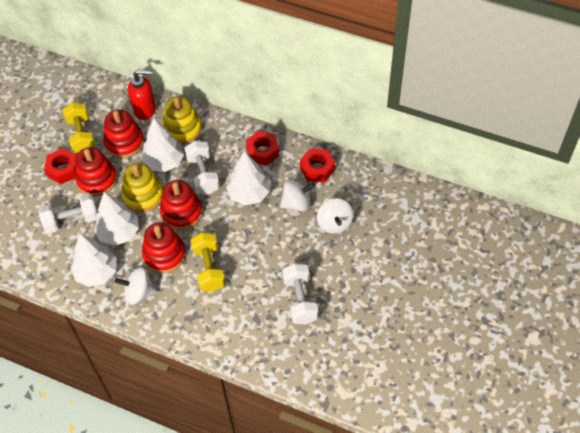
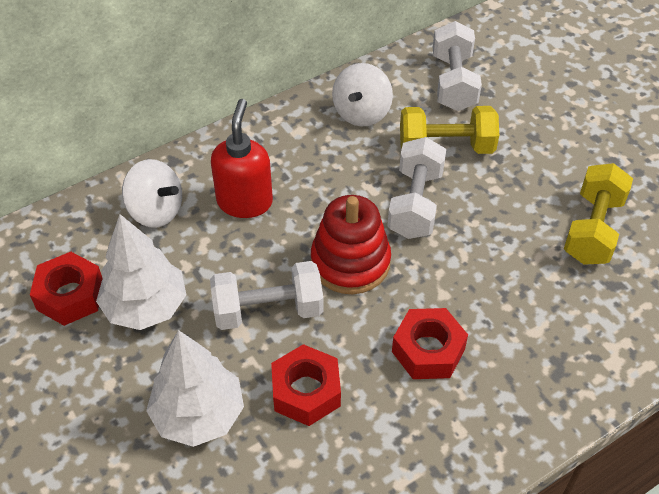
red stacking toy: [75,147,117,197] [103,109,144,158] [142,222,186,273] [160,180,203,230] = 4 -> [311,195,391,294] = 1
white spinning top: [114,267,158,305] [280,179,315,212] [317,198,354,234] = 3 -> [122,159,182,228] [332,63,393,127] = 2
white tree: [71,233,117,287] [94,192,139,246] [141,118,184,172] [226,151,270,205] = 4 -> [96,214,186,330] [146,330,244,447] = 2
yellow stacking toy: [121,163,163,213] [162,96,202,145] = 2 -> none = 0

